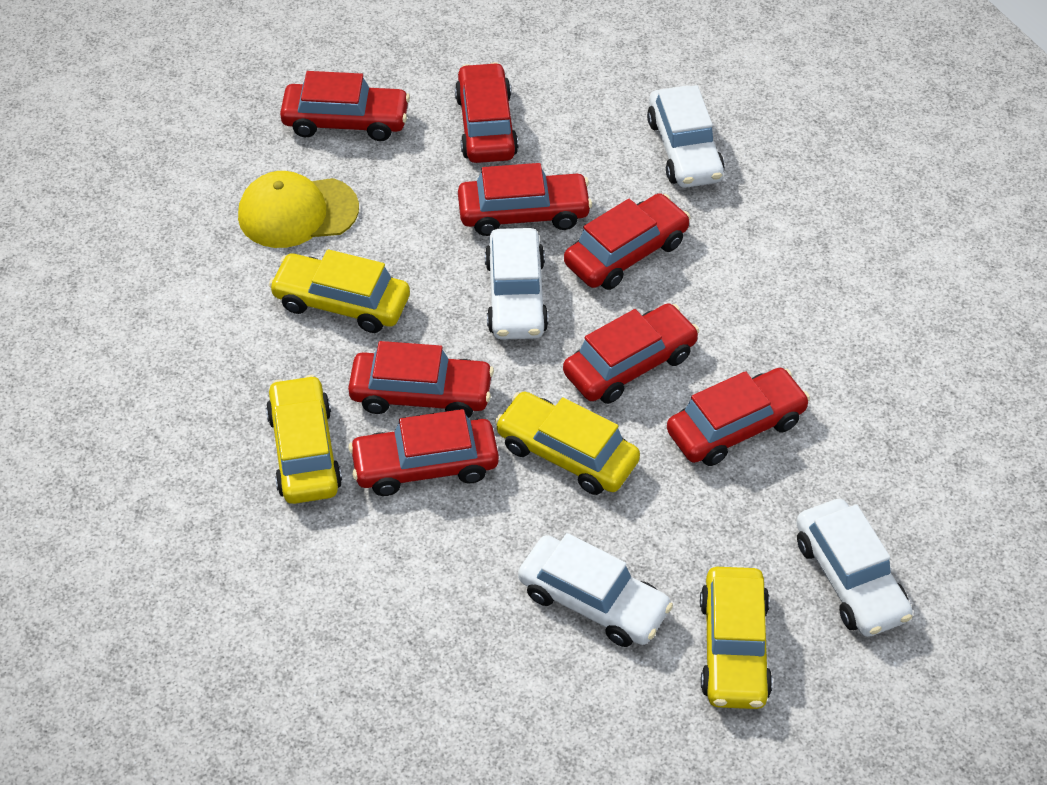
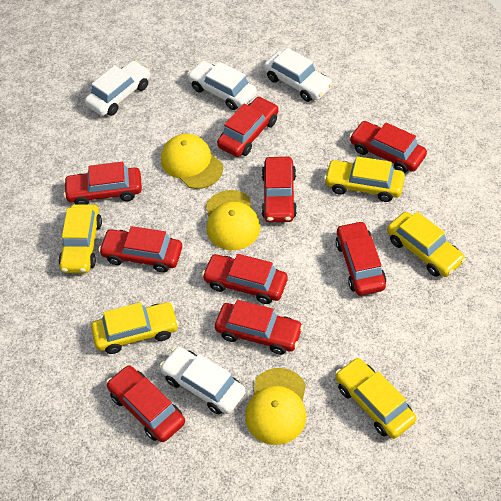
red car: [280,71,410,141] [348,341,494,418] [349,409,499,496] [455,62,519,163] [458,163,592,236] [563,303,699,404] [564,193,691,290] [667,368,810,466] = 8 -> [63,162,142,204] [98,226,182,273] [106,365,185,442] [202,254,288,304] [215,300,303,355] [217,96,278,157] [261,157,297,222] [336,221,386,296] [349,121,427,173] = 9
yellow cap: [238,171,359,248] = 1 -> [161,134,223,189] [206,190,260,250] [245,368,306,445] = 3
yellow car: [266,375,342,504] [269,249,410,333] [495,392,640,495] [700,567,773,709] = 4 -> [59,204,102,273] [91,302,179,354] [324,156,405,202] [335,357,416,439] [387,212,466,277] = 5

